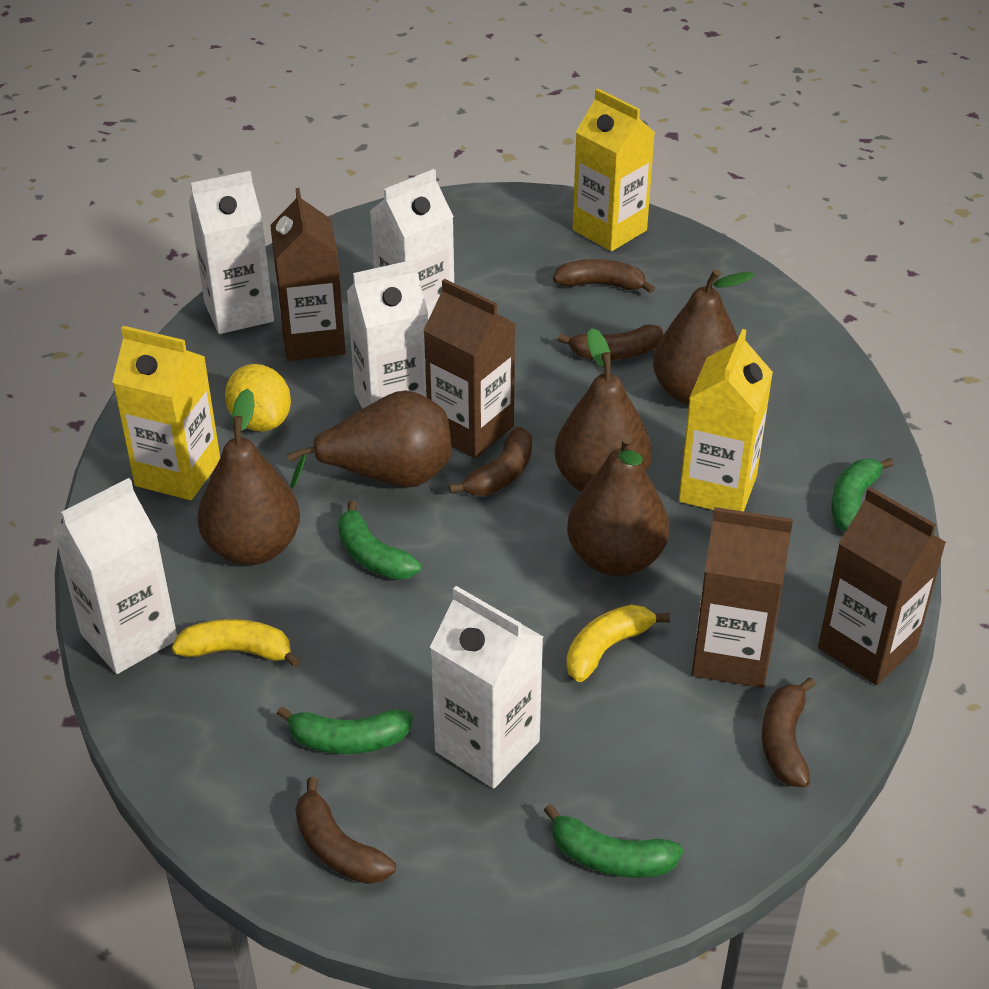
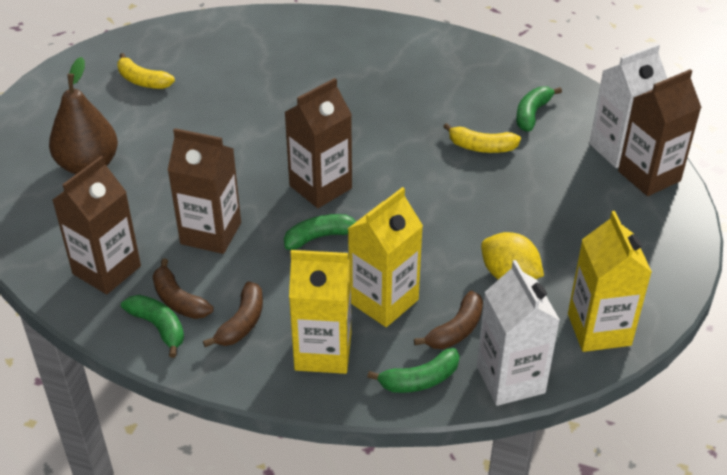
brown banana: [295,777,396,884] [449,427,532,496] [553,259,655,293] [558,324,663,360] [762,677,816,787] = 5 -> [152,259,214,319] [203,281,263,347] [414,291,483,349] = 3
brown pear: [197,388,300,565] [287,390,451,489] [555,328,652,492] [567,435,669,576] [653,269,755,406] = 5 -> [49,57,118,174] = 1
white carton: [53,478,177,674] [189,171,274,334] [346,259,428,409] [370,169,454,319] [430,586,543,789] = 5 -> [477,260,560,406] [589,44,667,168] = 2

